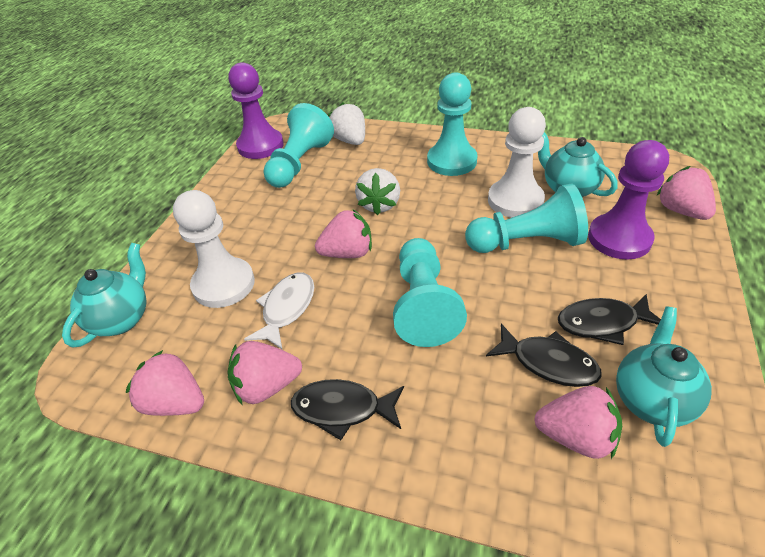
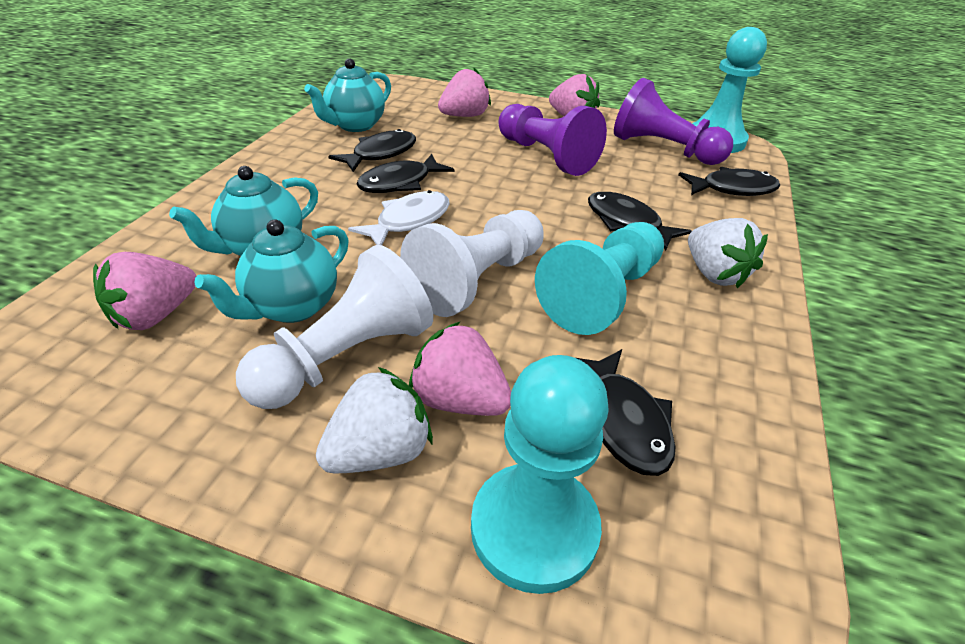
black fish: [291,379,404,440] [486,324,602,387] [558,294,661,345] = 3 -> [328,129,416,172] [356,154,455,193] [577,349,676,476] [588,192,692,250] [678,167,780,196] = 5
pink strawberry: [126,350,204,416] [228,341,302,404] [315,210,372,258] [534,386,622,459] [657,166,716,220] = 5 -> [93,252,196,330] [409,321,511,416] [438,68,491,117] [549,74,600,117] = 4
turquoise pawn: [263,103,334,188] [393,238,467,347] [427,72,478,176] [465,183,588,253] = 4 -> [471,355,609,594] [535,222,664,335] [692,27,767,153] = 3

